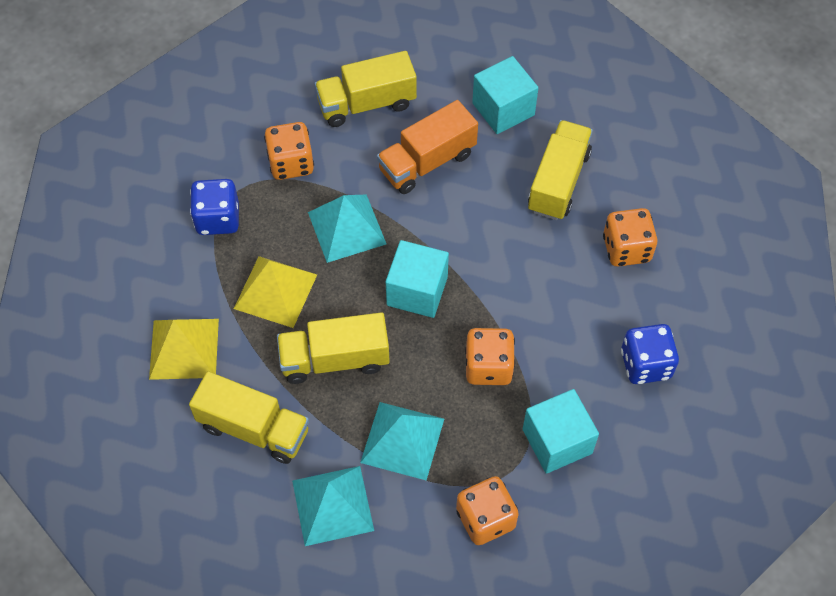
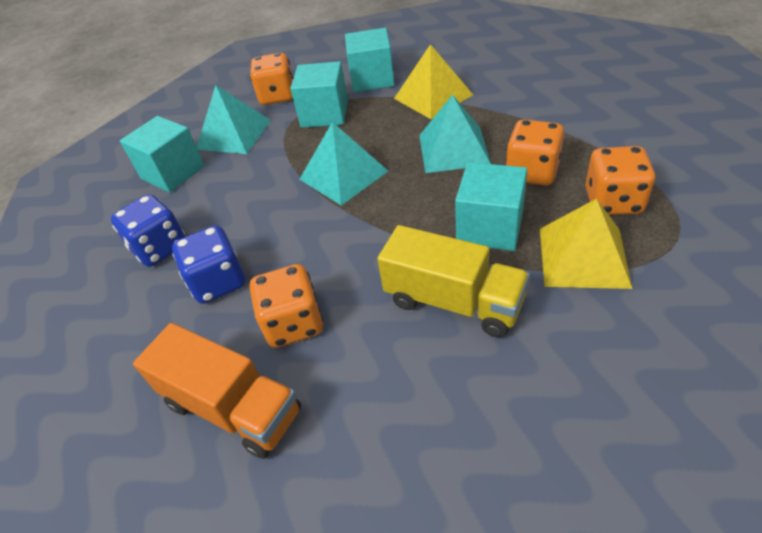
turquoise cube: [386,240,449,318] [472,56,538,134] [523,389,599,474] = 3 -> [120,116,204,193] [290,61,348,128] [345,28,395,92] [455,162,527,251] = 4
yellow truck: [189,371,309,464] [277,312,390,384] [315,51,417,127] [528,120,593,220] = 4 -> [377,225,530,337] = 1

